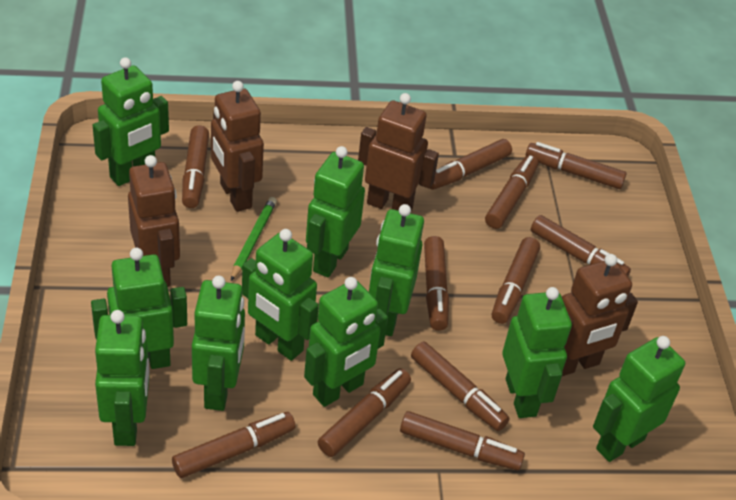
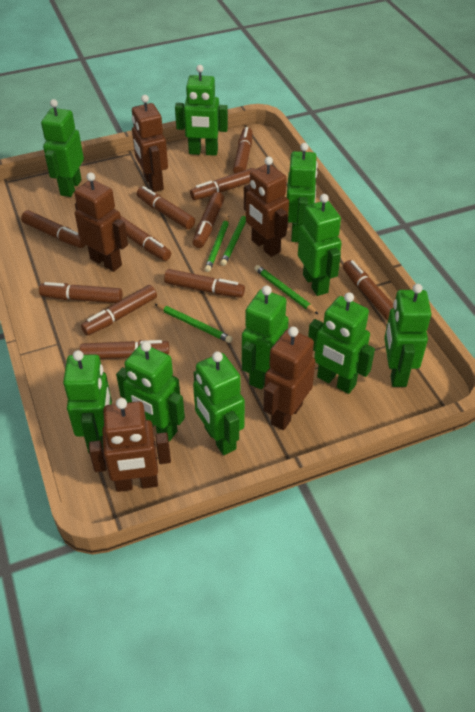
brown robot: [128,155,180,287] [211,81,264,212] [358,93,439,211] [562,254,638,376] = 4 -> [74,172,128,272] [89,398,171,492] [132,95,168,192] [244,157,289,257] [263,327,315,430] = 5
green pencil: [231,197,277,281] = 1 -> [155,304,233,343] [205,216,229,272] [220,212,246,266] [254,265,319,315] = 4

